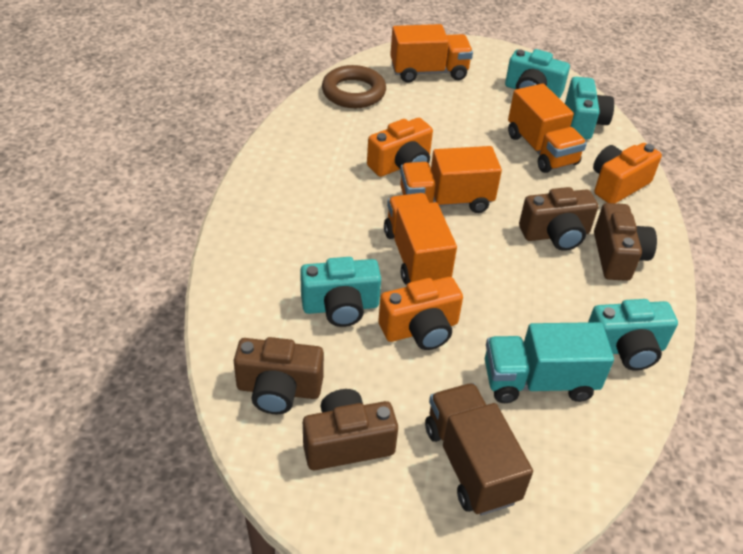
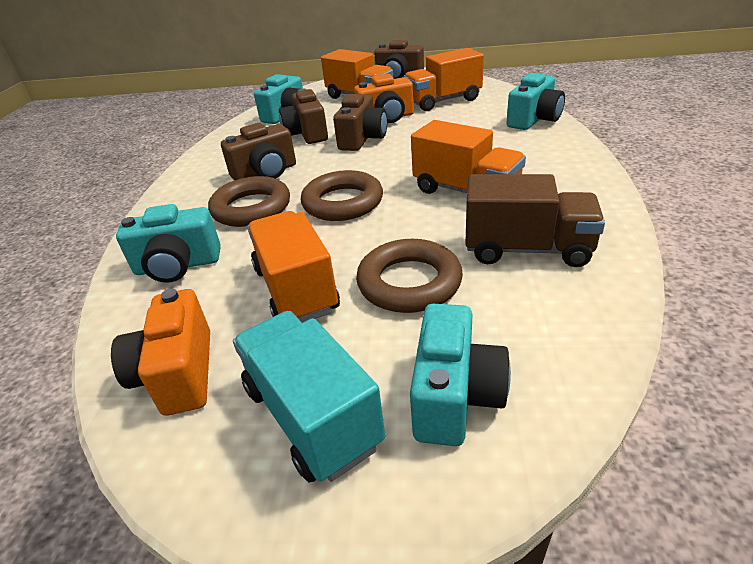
brown ring: [322,65,386,108] = 1 -> [208,176,290,227] [301,170,383,221] [356,239,463,313] = 3
orange camera: [367,118,433,177] [378,277,463,350] [593,143,662,203] = 3 -> [111,289,210,416] [354,74,414,123] = 2

